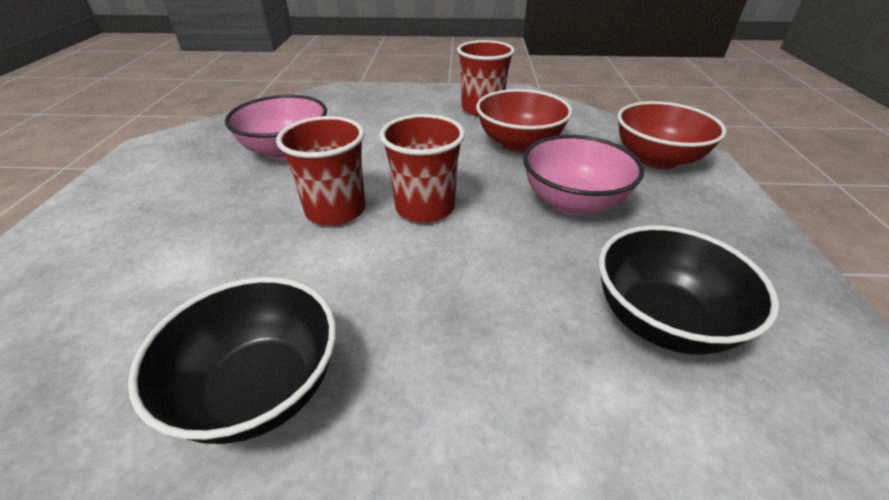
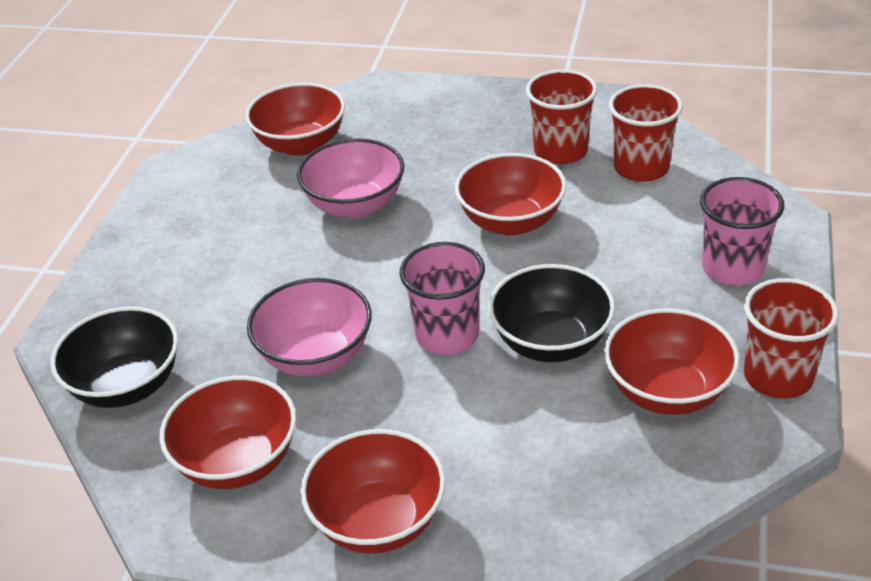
pink cup: none = 0 -> [399,242,485,355] [700,177,784,286] = 2
red bowl: [476,89,572,152] [617,101,726,169] = 2 -> [159,376,296,489] [245,83,345,156] [300,429,446,554] [455,153,566,236] [604,308,740,415] = 5

